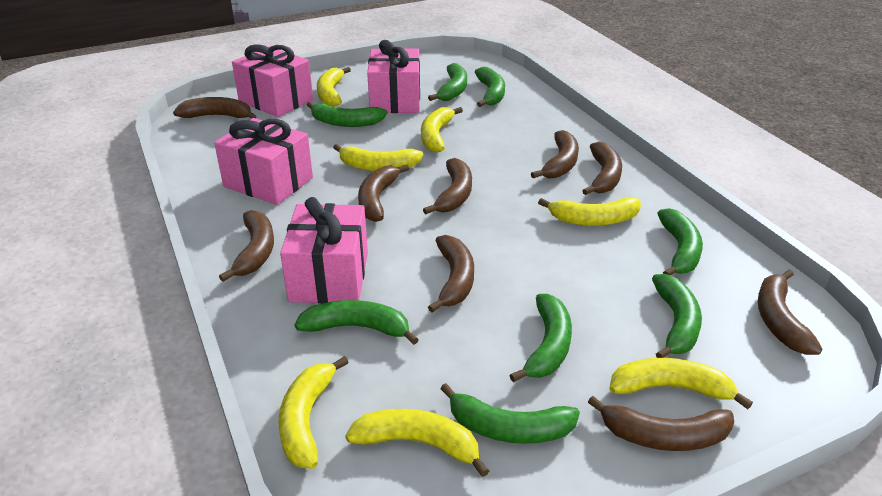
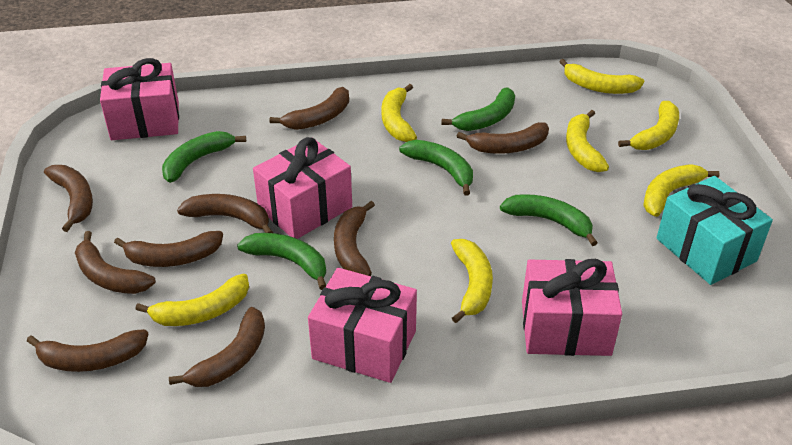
green banana: [294,300,419,345] [307,102,387,127] [428,63,467,101] [440,383,580,444] [475,67,505,107] [509,294,572,382] [652,274,702,358] [657,208,703,276] = 8 -> [162,131,246,183] [237,233,326,290] [399,140,473,196] [441,87,515,131] [500,194,598,246] = 5
turquoise gift: none = 0 -> [657,176,773,285] = 1

